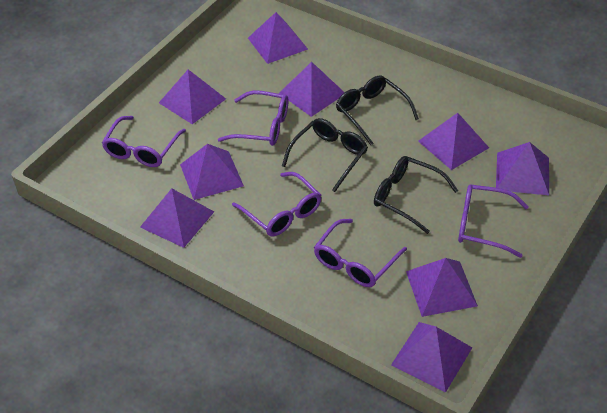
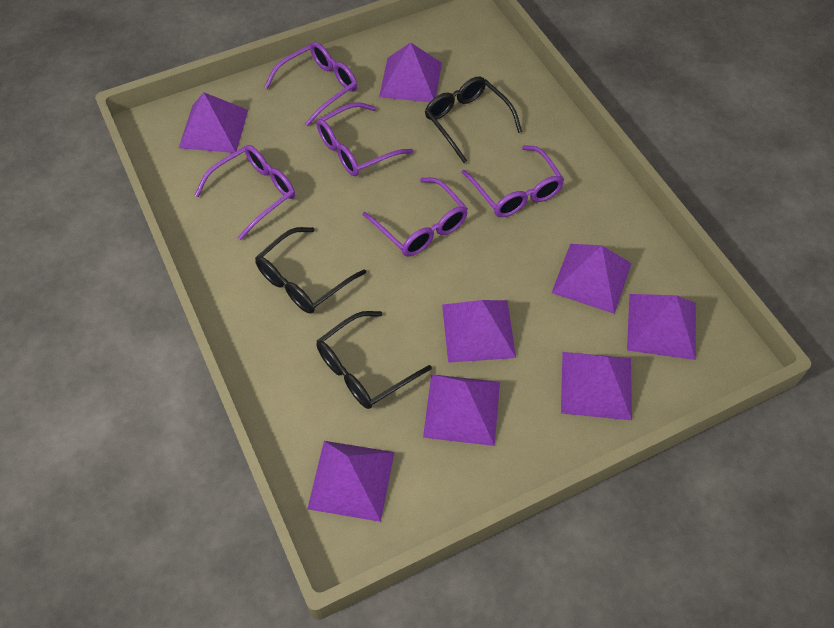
purple pyramid: [140,188,214,248] [159,69,226,124] [180,144,244,200] [248,12,308,64] [279,62,345,117] [391,322,472,393] [406,258,478,317] [418,113,489,170] [496,142,549,195] = 9 -> [179,92,248,153] [307,441,395,522] [379,42,442,102] [423,374,500,446] [442,300,516,363] [551,244,632,314] [561,352,632,420] [627,294,696,360] = 8

